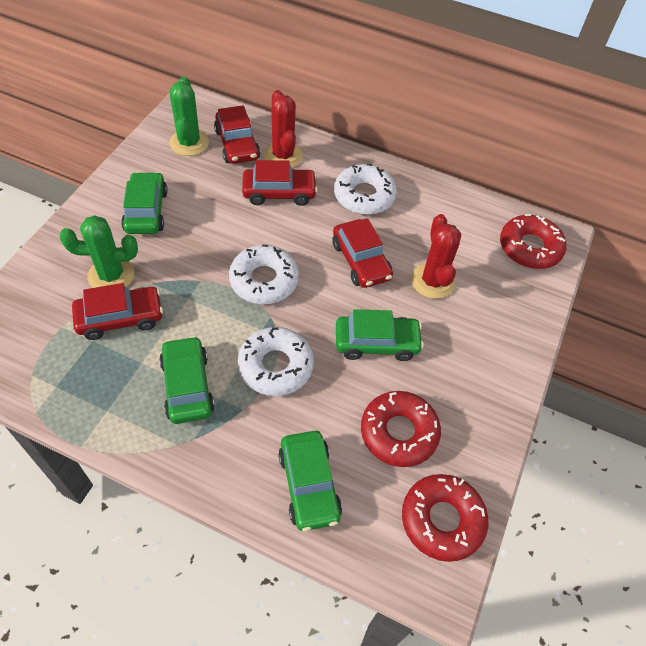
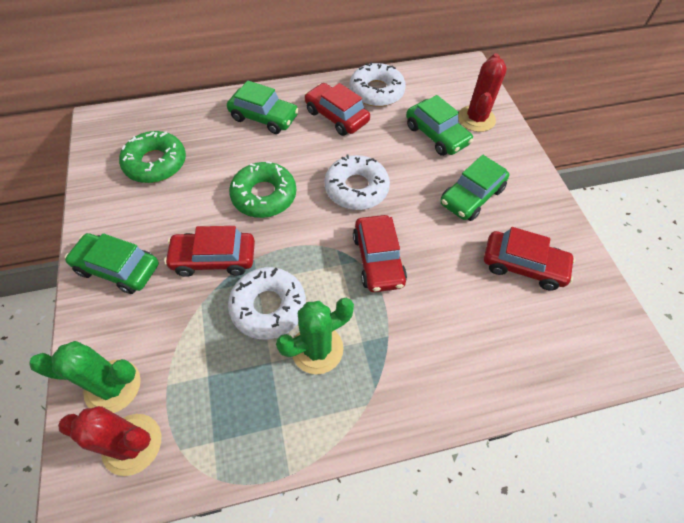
green donut: none = 0 -> [119,131,186,183] [229,161,296,218] = 2
red donut: [361,391,441,467] [402,474,489,562] [500,214,566,269] = 3 -> none = 0

